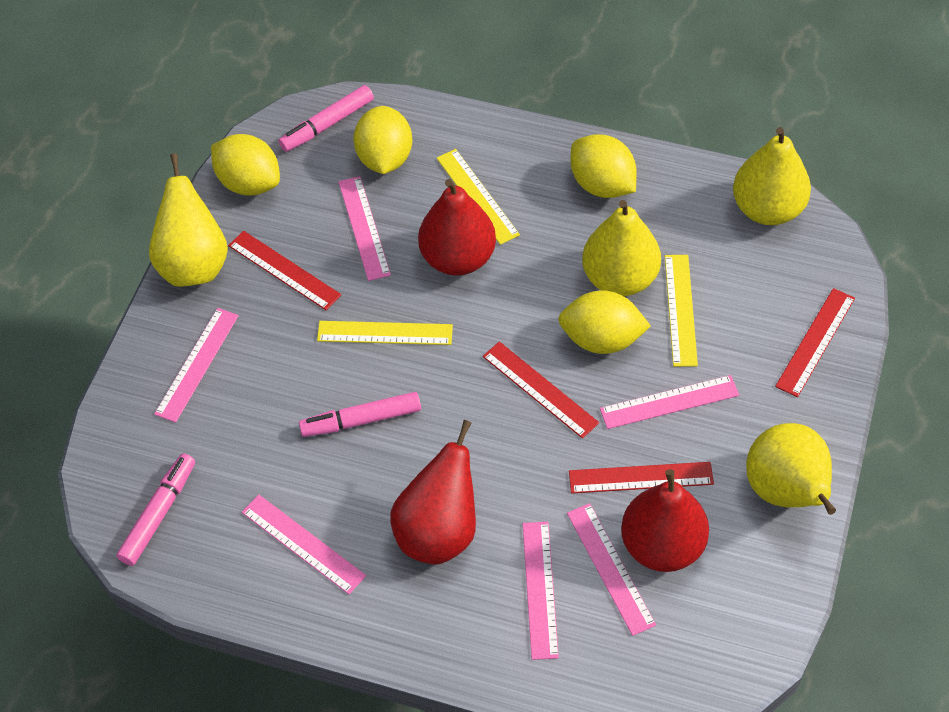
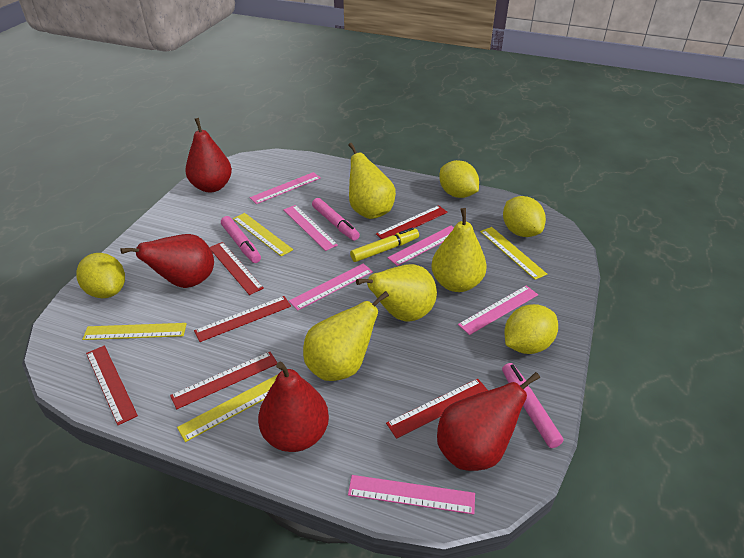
red pear: [390,420,476,565] [418,179,496,276] [621,469,709,572] = 3 -> [120,234,214,288] [185,118,232,192] [258,362,329,452] [437,372,540,471] = 4
red ruler: [228,231,341,310] [483,342,599,438] [569,462,714,493] [775,288,855,397] = 4 -> [86,345,138,425] [170,352,277,409] [194,296,291,342] [210,242,264,295] [376,205,448,239] [386,379,488,439] = 6
yellow marker: none = 0 -> [350,227,419,262] = 1
yellow ruler: [317,321,453,345] [437,149,520,245] [665,255,698,367] = 3 -> [82,323,187,340] [177,375,278,442] [233,213,293,257] [480,227,547,280] = 4

